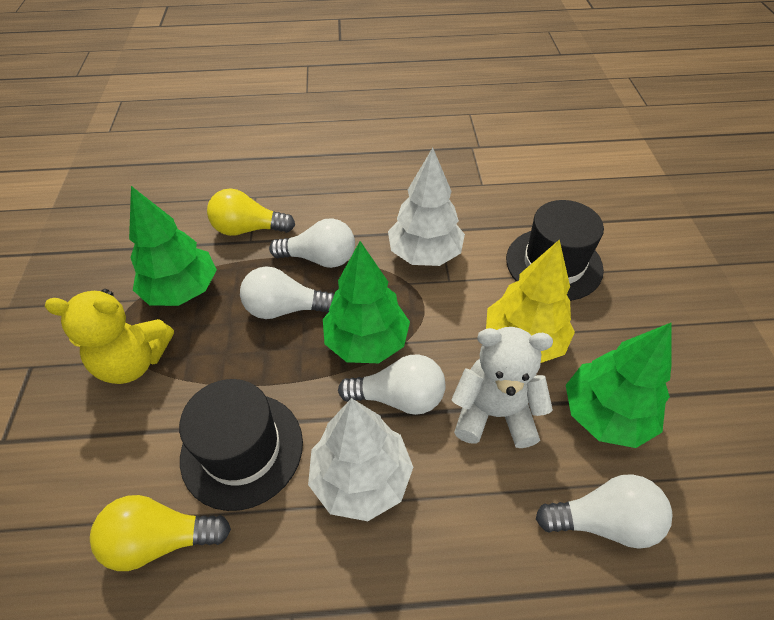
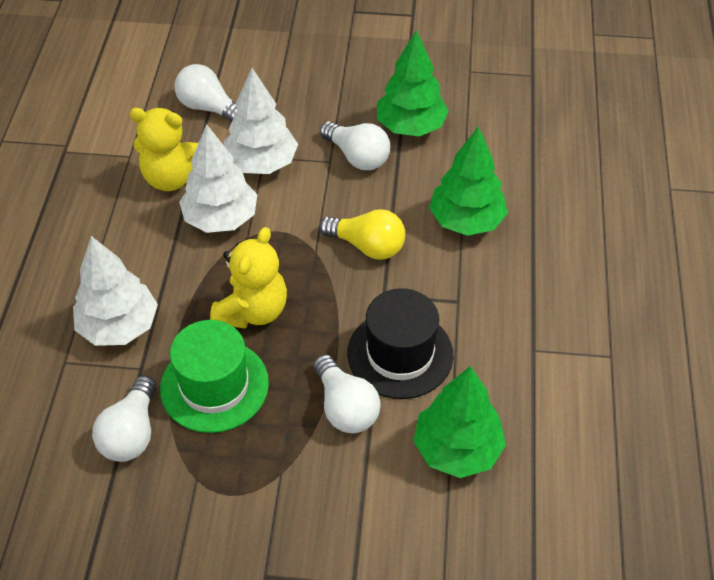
black hat: [179,379,303,511] [506,200,604,301] = 2 -> [347,288,453,399] = 1
green hat: none = 0 -> [160,320,269,433] = 1
white teddy bear: [452,327,553,448] = 1 -> none = 0
white tree: [308,398,413,521] [388,148,465,266] = 2 -> [73,236,158,346] [179,124,258,233] [224,68,298,174] = 3
yellow light bulb: [90,495,231,571] [207,189,295,236] = 2 -> [319,209,405,260] = 1
yellow teddy bear: [44,289,174,384] = 1 -> [130,108,198,191] [210,227,287,329] = 2
yellow tree: [486,239,575,363] = 1 -> none = 0

